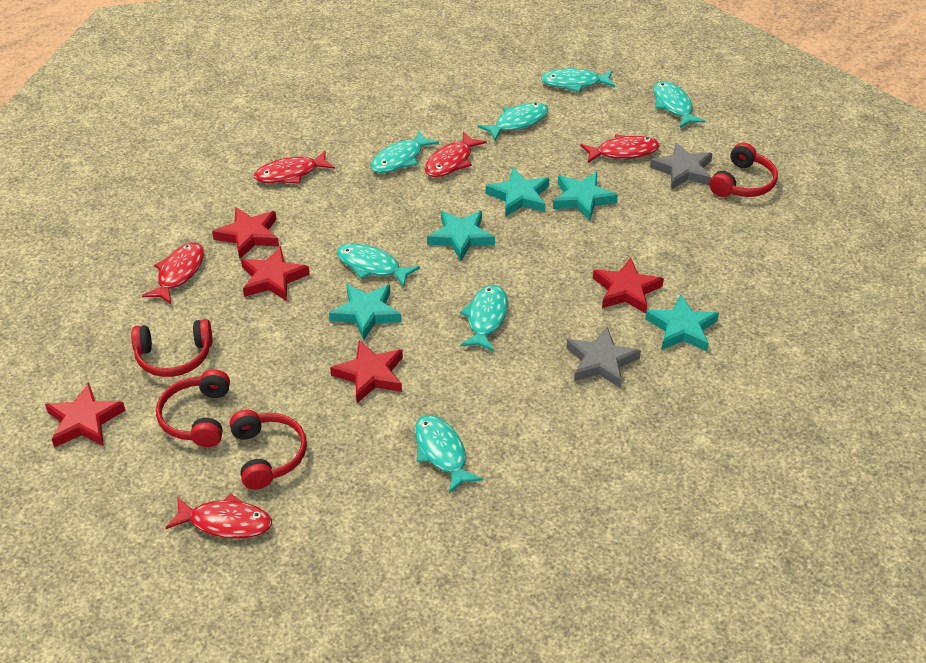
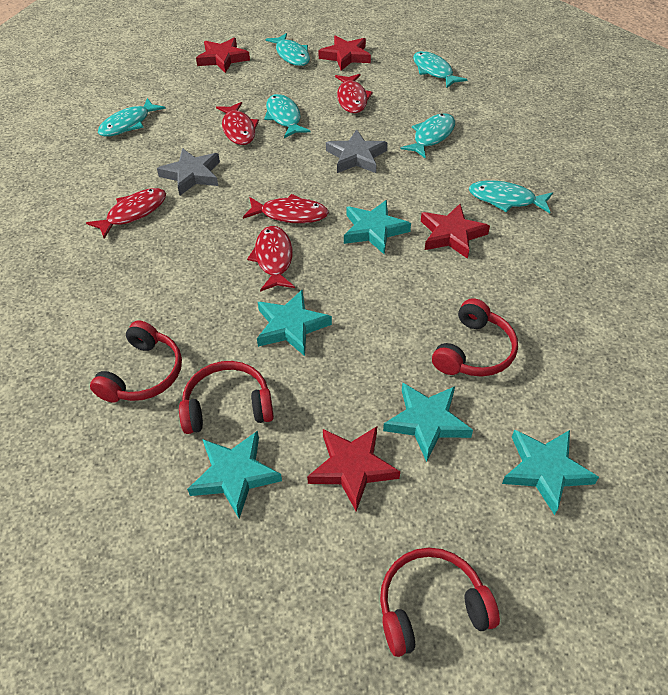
red star: [45,383,126,447] [212,207,279,259] [241,246,310,301] [330,340,403,403] [593,258,664,313] = 5 -> [196,38,250,73] [307,426,400,512] [318,36,371,71] [421,204,490,259] = 4
turquoise fish: [337,243,420,287] [371,130,439,173] [415,415,483,494] [460,285,508,351] [478,102,548,141] [541,68,615,92] [654,81,706,128] = 7 -> [98,98,166,137] [264,94,311,138] [265,33,310,66] [400,113,455,159] [413,51,468,88] [469,180,553,213] = 6

